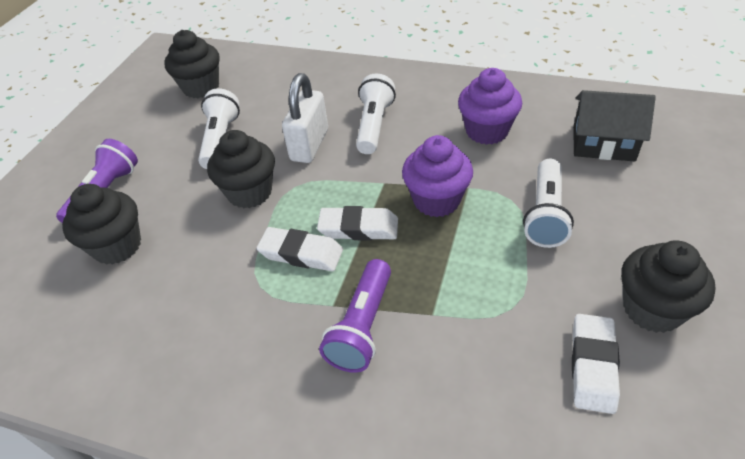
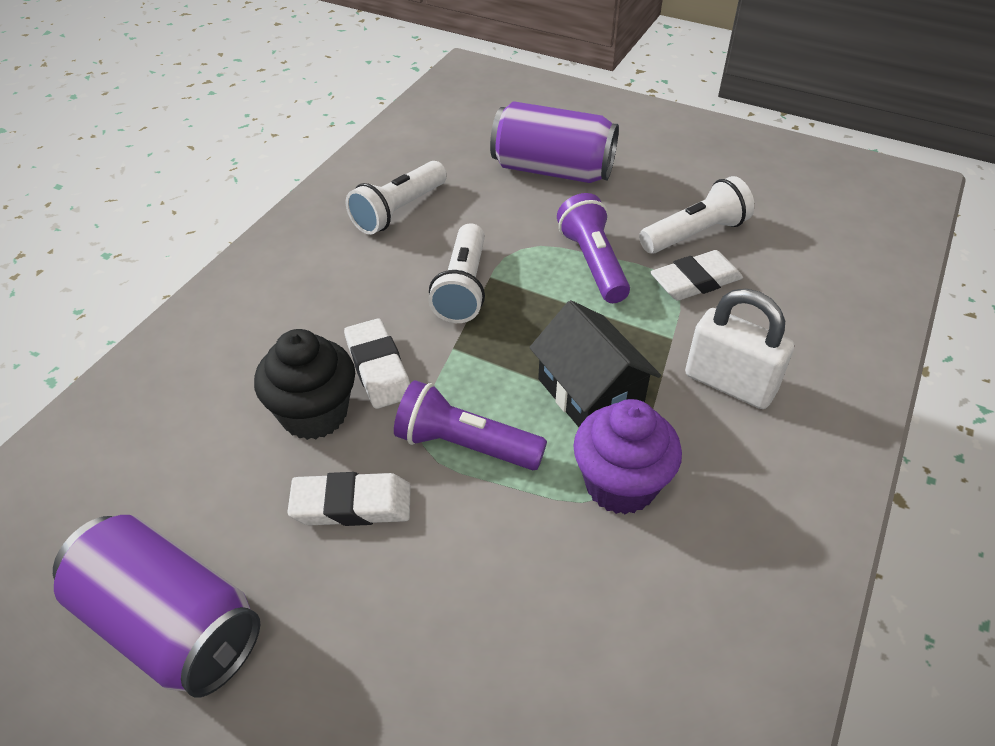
black cupcake: [62,184,141,265] [164,30,220,98] [207,130,275,208] [621,240,716,333] = 4 -> [254,329,355,440] = 1
purple can: none = 0 -> [53,515,260,698] [490,101,619,183] = 2
purple cupcake: [402,135,473,217] [458,68,522,145] = 2 -> [573,399,682,515] = 1

